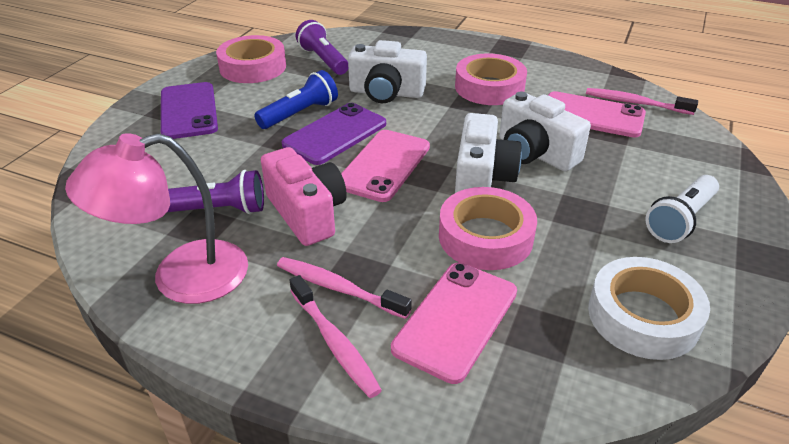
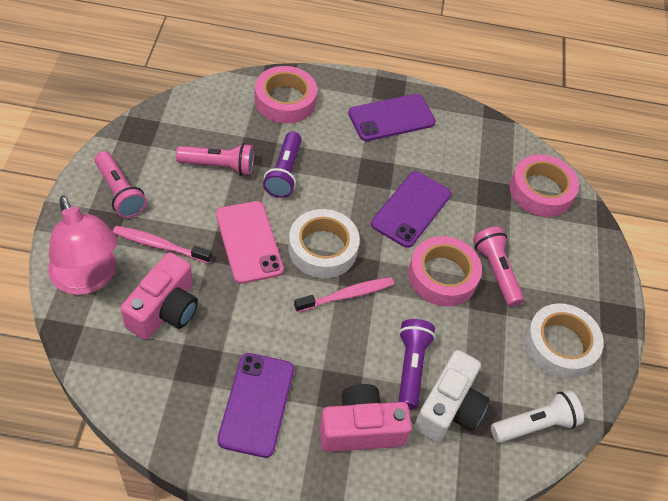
blue flashlight: [254,70,338,129] = 1 -> none = 0
pink camera: [261,147,347,246] = 1 -> [121,252,198,340] [319,384,412,452] = 2
pink flashlight: none = 0 -> [95,151,147,218] [176,143,254,176] [473,227,524,307] = 3
pink phone: [341,130,430,202] [391,263,517,384] [548,91,646,138] = 3 -> [216,201,284,284] = 1
pink toothbrush: [277,257,412,319] [290,275,382,398] [586,88,698,115] = 3 -> [113,226,212,264] [294,277,394,312] = 2
purple phone: [161,82,218,139] [282,103,386,165] = 2 -> [217,353,294,458] [348,94,436,141] [371,171,451,248] = 3
white camera: [348,40,427,103] [455,113,522,193] [499,92,591,172] = 3 -> [414,350,490,443] = 1
white tape: [588,257,710,360] = 1 -> [288,209,360,278] [524,303,604,379] = 2

